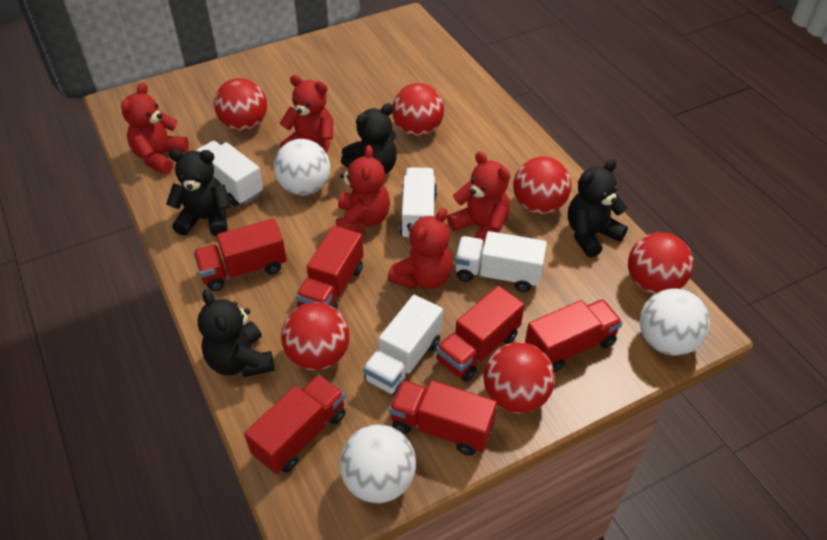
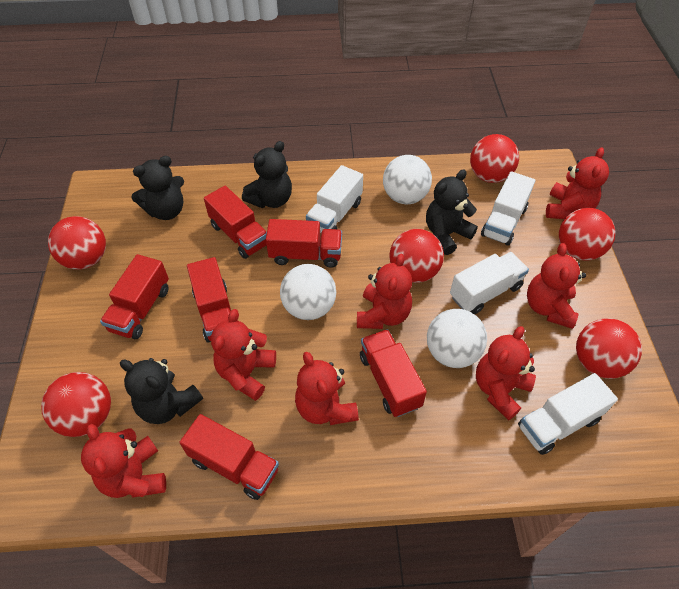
red teddy bear: [121,82,189,174] [279,75,333,153] [336,145,390,233] [388,208,453,290] [447,152,510,247] = 5 -> [81,424,166,498] [211,309,276,401] [295,352,359,425] [357,254,412,329] [476,326,536,420] [527,243,586,329] [546,147,609,219] = 7

